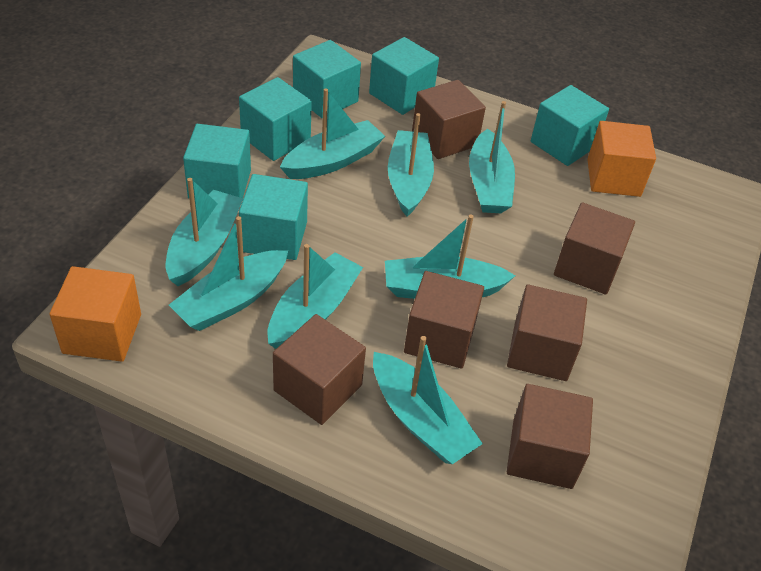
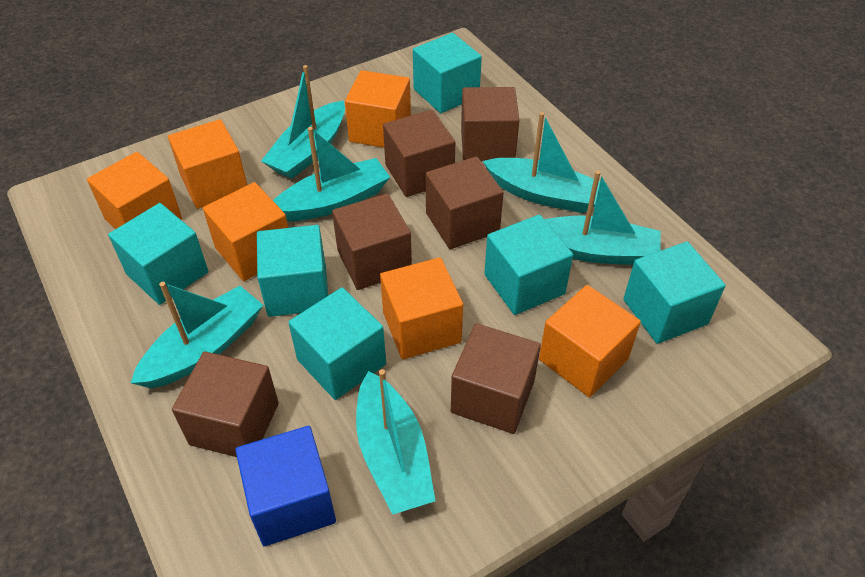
blue cube: none = 0 -> [235,426,336,547] = 1
orange cube: [49,266,141,362] [587,121,656,197] = 2 -> [87,152,182,229] [168,119,247,209] [203,182,288,281] [345,70,411,148] [380,257,463,359] [539,285,641,397] = 6
turquoise boat: [166,178,243,286] [169,216,288,331] [267,244,363,349] [280,88,385,179] [373,336,483,464] [385,215,516,299] [388,113,434,217] [469,101,515,213] = 8 -> [131,282,263,388] [261,65,345,179] [273,127,390,221] [356,369,435,515] [483,112,600,213] [544,170,661,265] = 6

